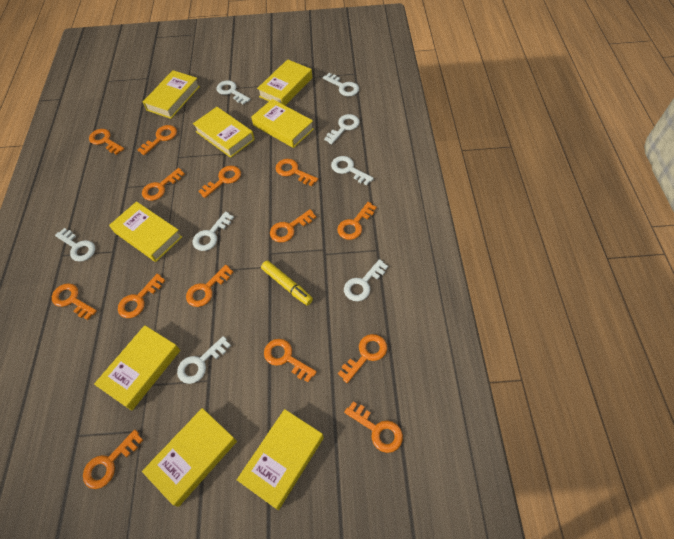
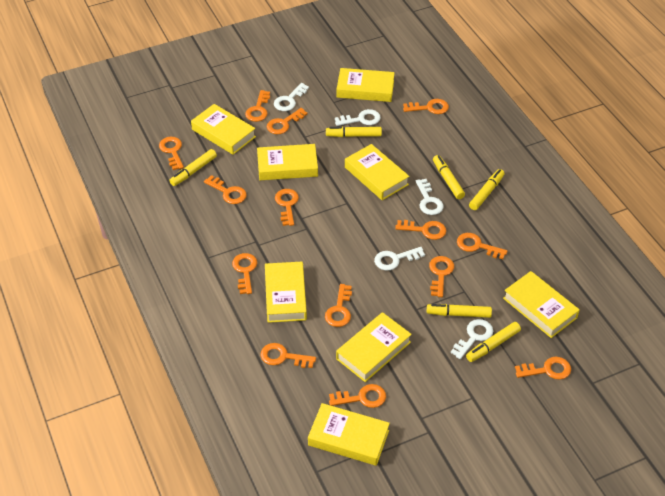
white key: [55,228,95,262] [177,336,231,384] [193,211,234,251] [216,80,251,105] [323,73,359,96] [324,114,360,144] [331,156,374,185] [344,259,388,301] = 8 -> [274,83,309,111] [335,109,381,126] [374,247,425,270] [416,179,444,215] [451,319,493,359] = 5
yellow marker: [261,261,313,305] = 1 -> [169,149,217,186] [326,127,382,137] [427,304,492,318] [433,155,465,199] [466,322,521,362] [469,169,505,210] = 6

